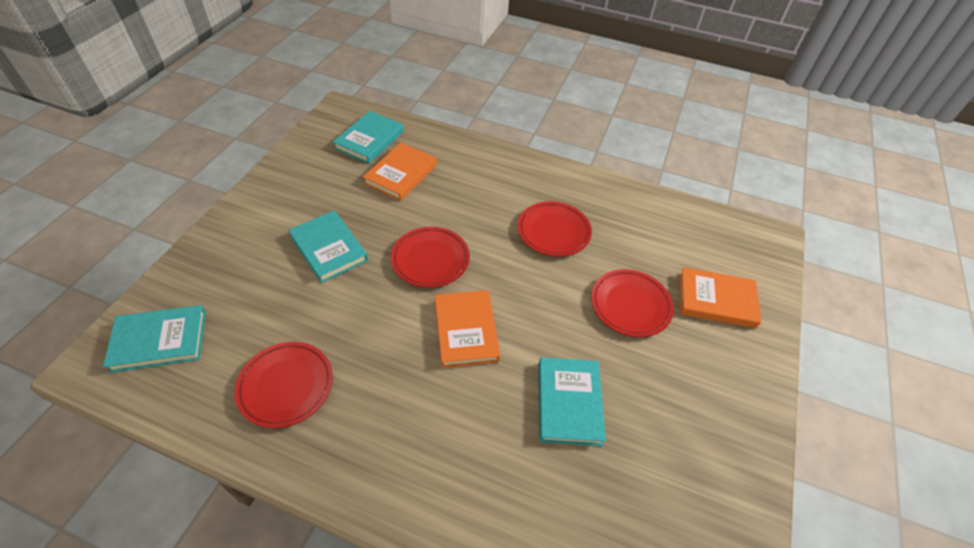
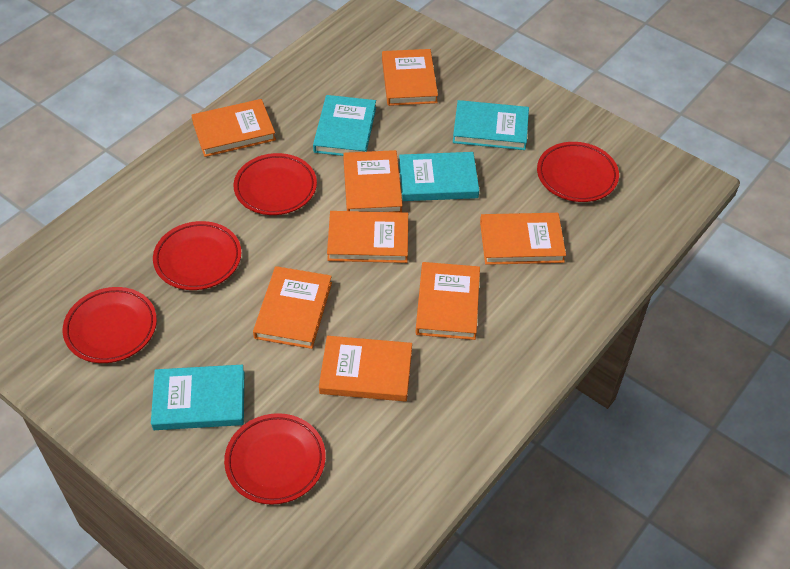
orange book: [363,143,437,201] [435,290,500,368] [679,267,761,328] = 3 -> [191,99,276,157] [253,266,332,349] [319,336,412,401] [327,211,408,263] [343,150,402,212] [382,49,438,106] [416,262,480,340] [480,213,566,265] = 8
red plate: [235,342,333,428] [391,227,470,288] [518,201,592,257] [591,269,674,337] = 4 -> [63,287,157,363] [153,221,241,290] [224,413,326,505] [233,153,317,215] [537,142,619,202] = 5

